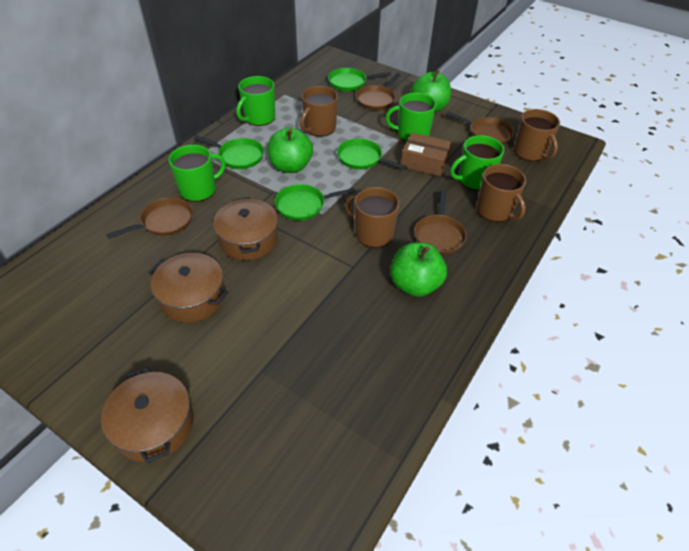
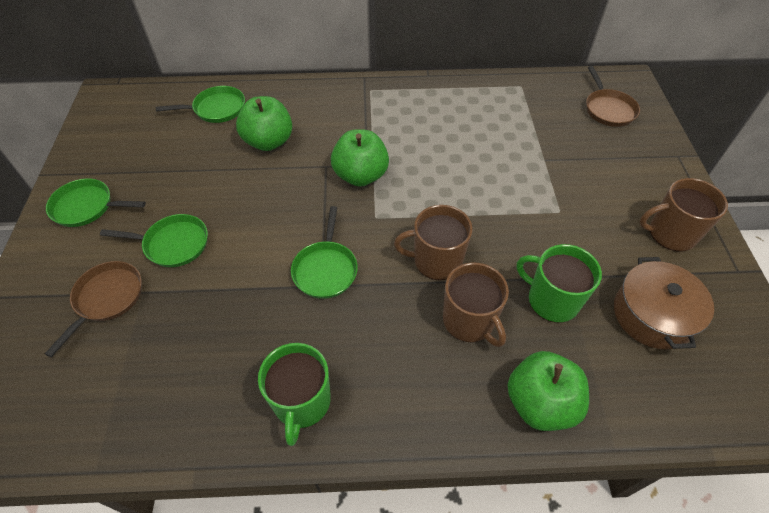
brown box: [401,133,452,176] = 1 -> none = 0
brown mug: [300,86,338,137] [345,187,400,248] [476,164,526,222] [514,109,560,161] = 4 -> [394,205,472,280] [443,263,509,347] [640,178,728,252] = 3
brown pan: [106,198,193,238] [356,73,400,110] [414,190,467,255] [446,112,514,145] = 4 -> [45,261,142,357] [586,66,640,127] = 2
brown pot: [101,367,194,463] [149,253,228,323] [213,197,278,260] = 3 -> [614,257,714,349] = 1
green mug: [169,145,226,202] [236,76,275,126] [385,93,436,142] [450,135,504,191] = 4 -> [258,343,331,446] [517,244,602,323] = 2

